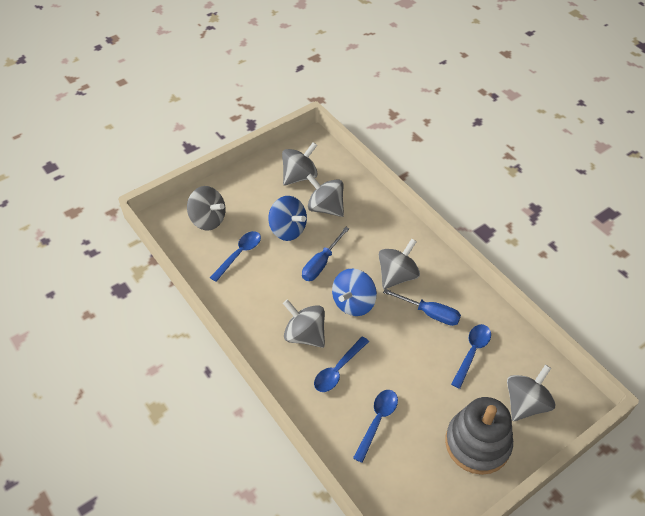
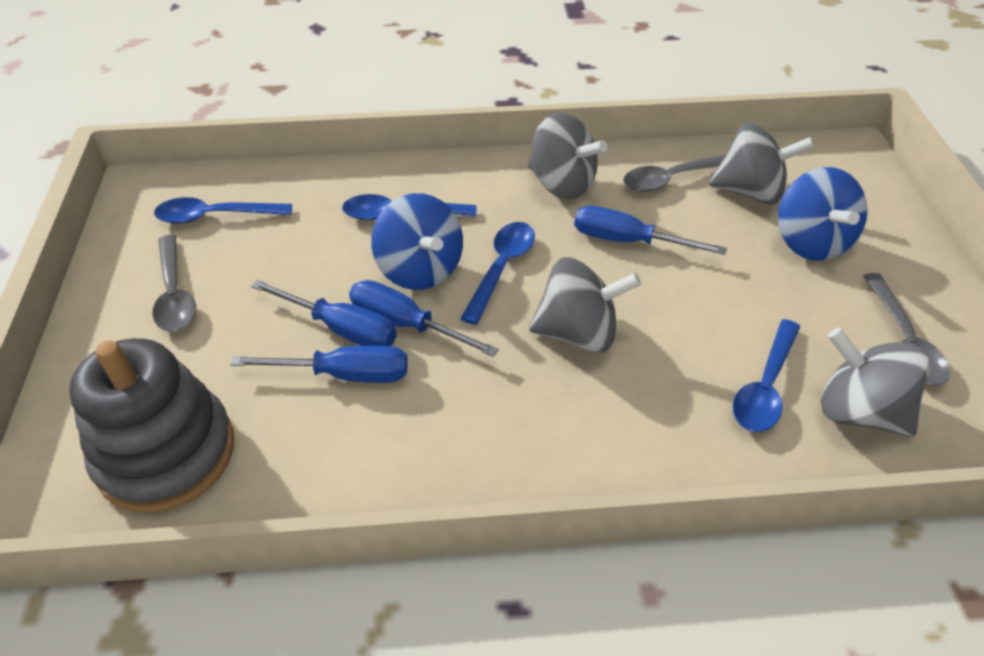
blue screwdriver: [302,227,350,281] [383,289,461,326] = 2 -> [230,345,408,383] [251,280,397,346] [349,280,499,357] [574,206,727,255] = 4
grey spinning top: [187,186,225,231] [282,142,318,186] [283,299,325,348] [307,174,344,217] [379,239,420,289] [507,365,555,421] = 6 -> [528,113,607,199] [529,257,641,353] [709,122,815,204] [821,328,930,437] = 4
grey spoon: none = 0 -> [152,235,196,331] [623,155,725,192] [864,273,950,386] = 3

